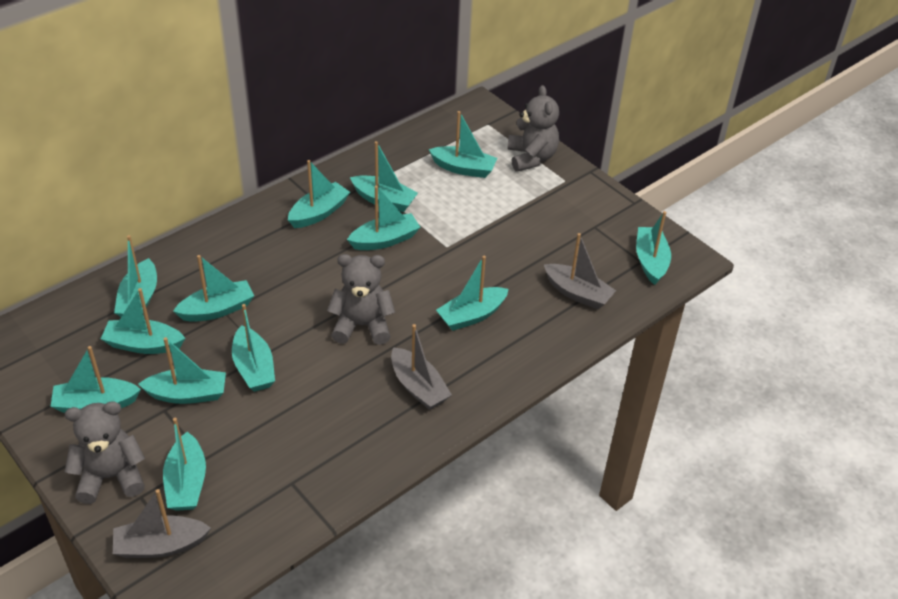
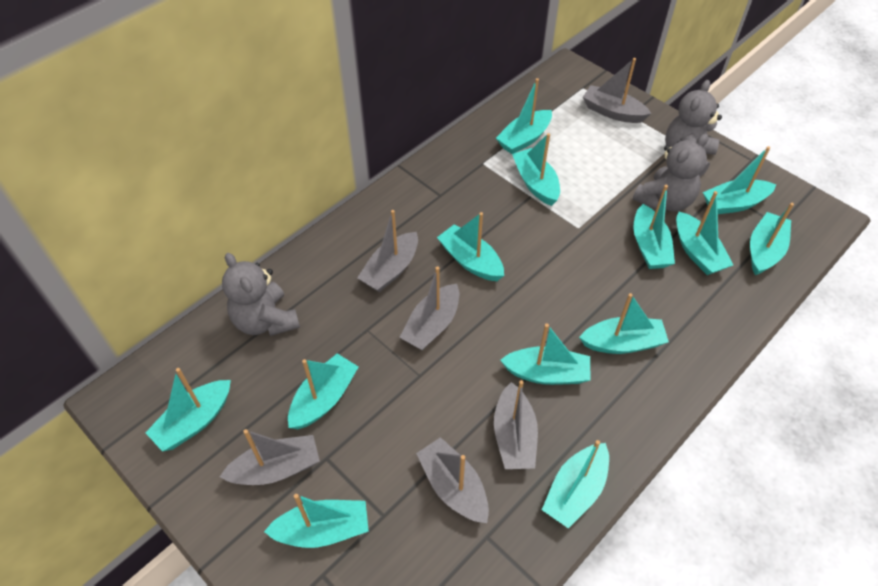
grey boat: [113,489,211,558] [391,324,452,410] [544,233,616,309] = 3 -> [220,429,320,485] [357,210,418,292] [399,266,459,351] [416,437,489,523] [494,380,538,469] [583,58,651,123] = 6

